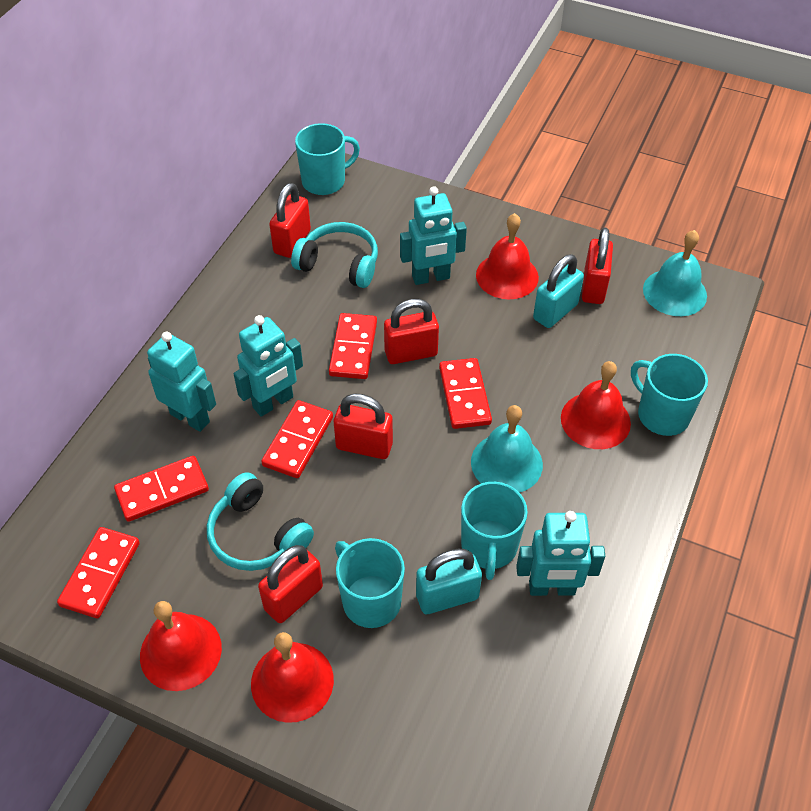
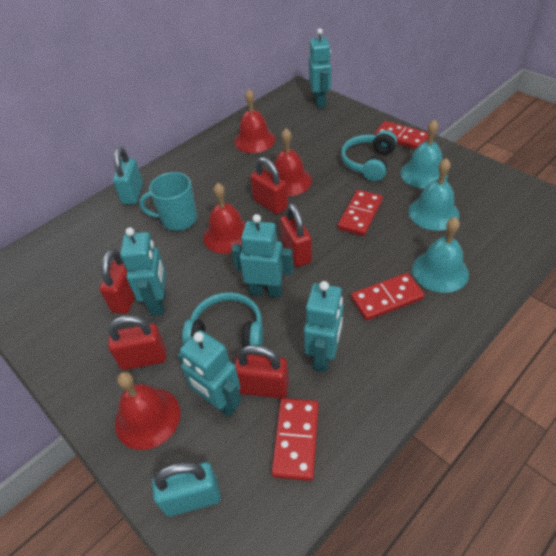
red domino: [57,527,140,618] [114,456,209,522] [261,400,333,478] [329,313,377,379] [439,358,492,429] = 5 -> [271,398,319,481] [338,190,383,236] [351,273,425,321] [374,121,429,149] = 4
turquoise bell: [471,405,543,493] [643,230,707,316] = 2 -> [401,119,448,189] [409,158,460,231] [412,217,469,293] = 3
turquoise mug: [295,123,360,195] [335,538,405,628] [461,482,528,580] [631,354,708,436] = 4 -> [139,172,197,231] = 1
turquoise robot: [147,331,216,432] [234,315,303,417] [400,186,467,285] [516,511,605,596] = 4 -> [120,227,166,316] [177,330,241,417] [231,214,293,298] [304,281,343,372] [309,28,331,108] = 5

